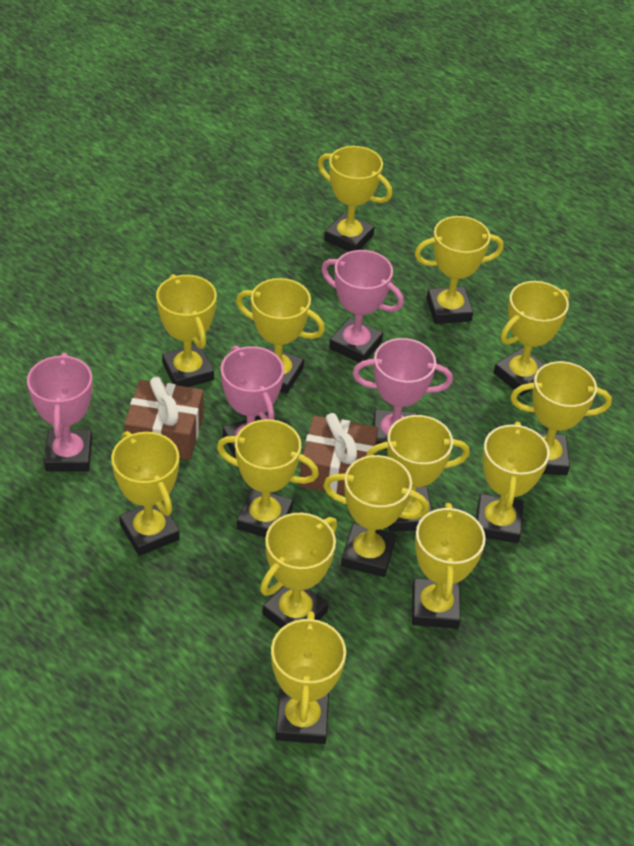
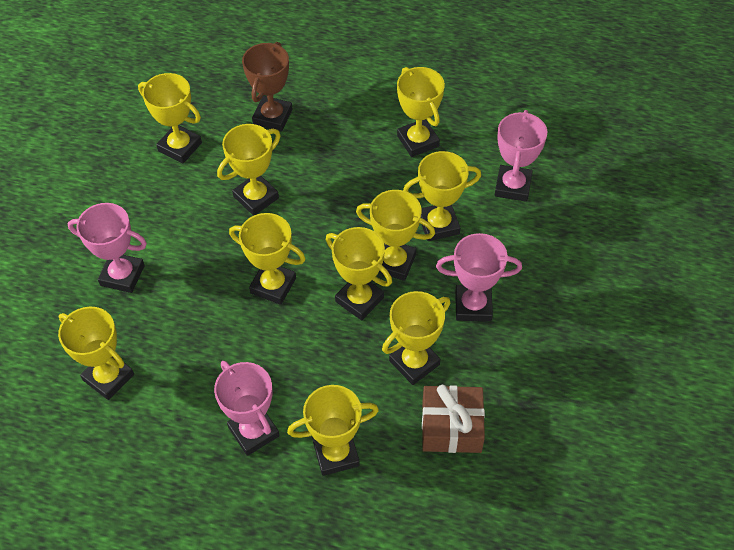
brown gift: [124,376,204,460] [299,413,378,495] = 2 -> [422,385,485,453] = 1
brown trophy: none = 0 -> [242,42,293,132] = 1
yellow trophy: [111,431,180,556] [156,274,217,387] [217,419,319,538] [236,278,325,394] [260,513,337,628] [271,611,346,744] [318,146,392,252] [323,455,429,577] [366,415,470,532] [412,503,486,629] [414,216,504,324] [476,422,550,543] [494,281,569,396] [510,361,612,475] = 14 -> [58,307,134,400] [138,73,202,163] [217,124,281,216] [229,213,305,305] [287,385,379,476] [326,227,392,320] [356,190,435,281] [382,291,450,385] [397,67,445,157] [403,151,481,241] = 10

